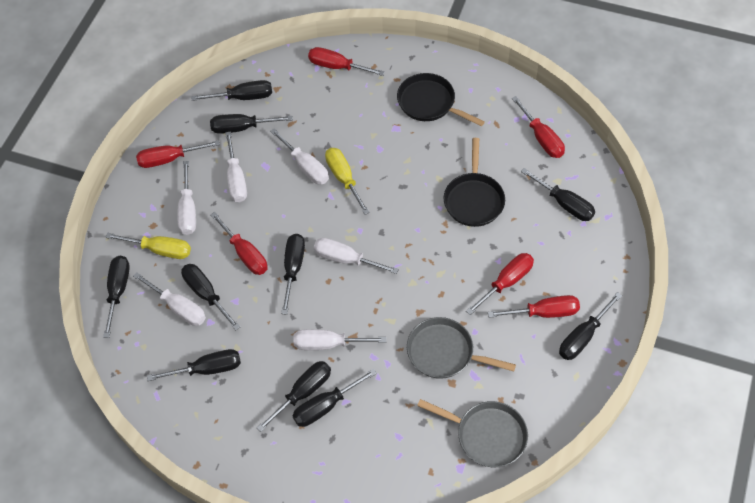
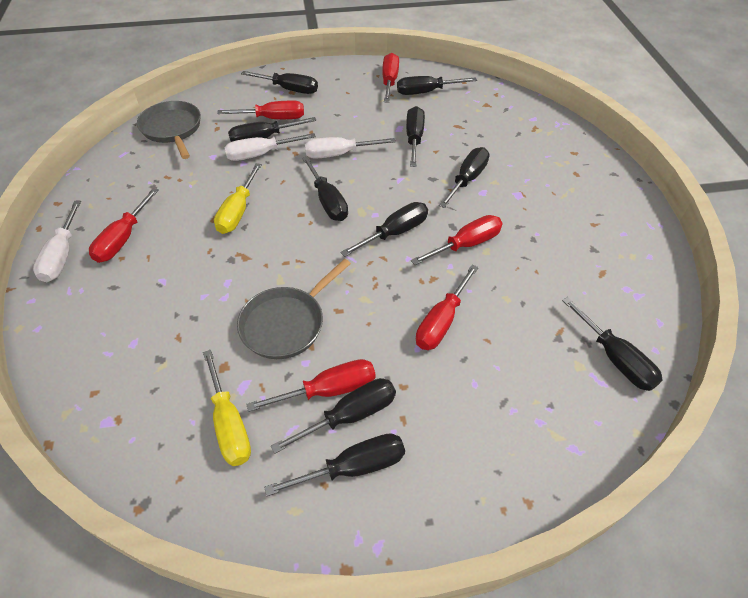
black pan: [397,73,485,127] [444,138,505,227] = 2 -> none = 0
white screwdriver: [133,272,206,326] [177,161,196,235] [225,132,247,202] [270,128,329,185] [293,329,386,350] [314,238,399,274] = 6 -> [33,201,81,282] [224,133,316,161] [305,137,396,159] = 3

